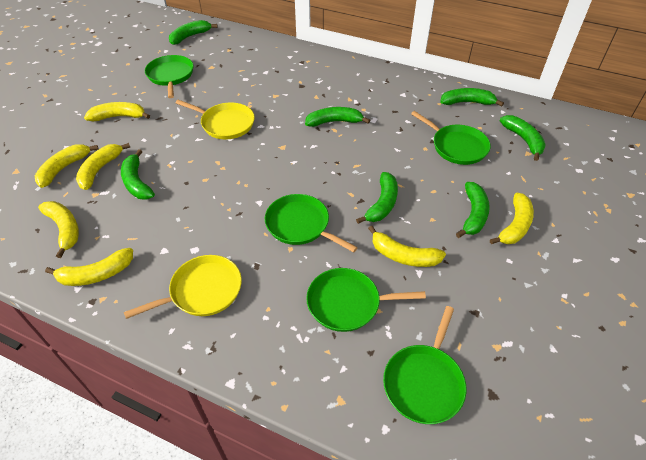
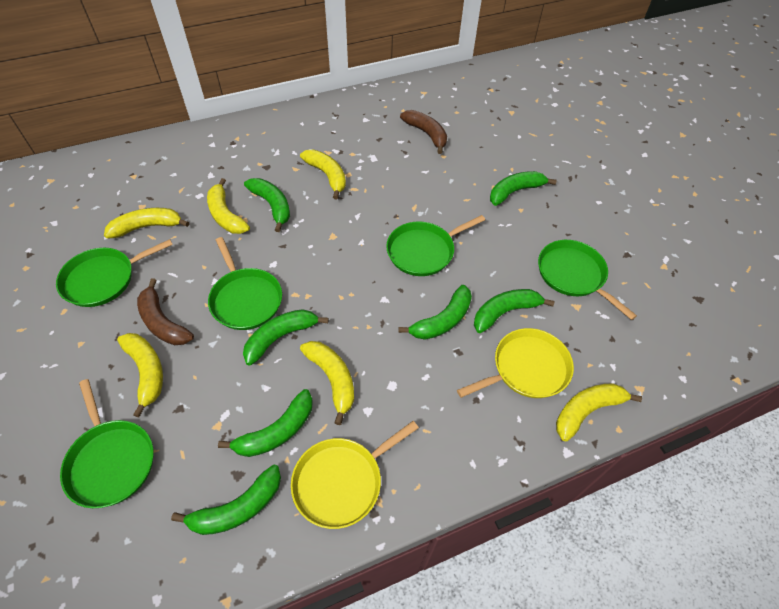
brown banana: none = 0 -> [137,278,194,345] [400,110,447,154] = 2
yellow banana: [35,144,99,188] [38,201,79,258] [45,248,133,286] [76,143,131,190] [84,102,150,121] [368,226,446,267] [490,193,534,244] = 7 -> [104,208,189,239] [117,333,163,418] [207,178,250,234] [300,150,346,199] [300,341,354,425] [556,383,642,441] = 6

